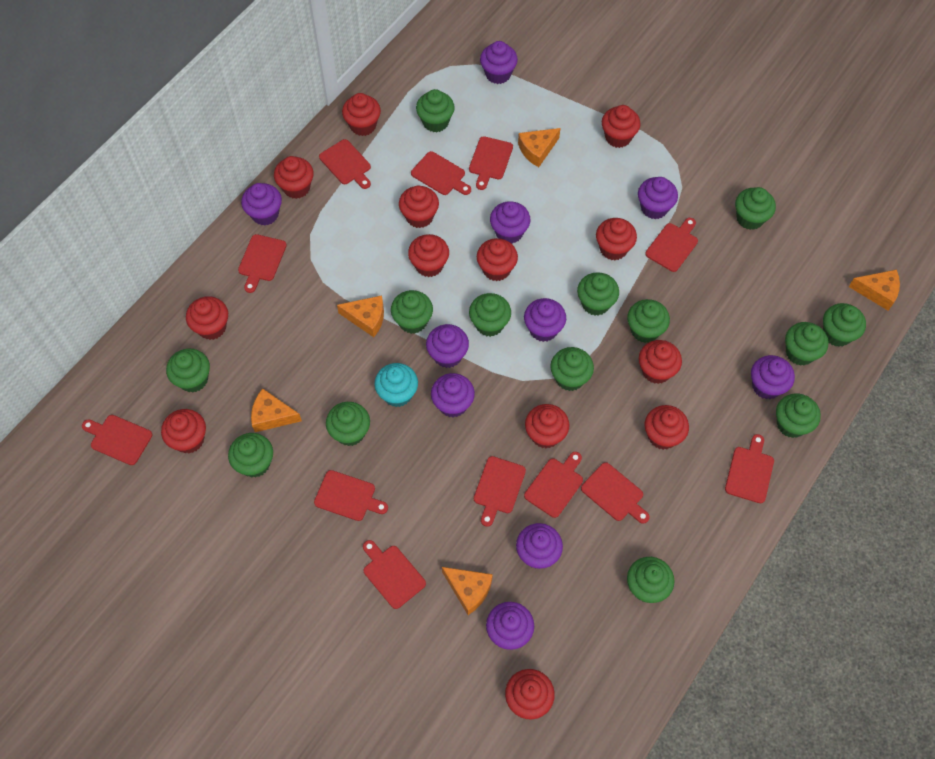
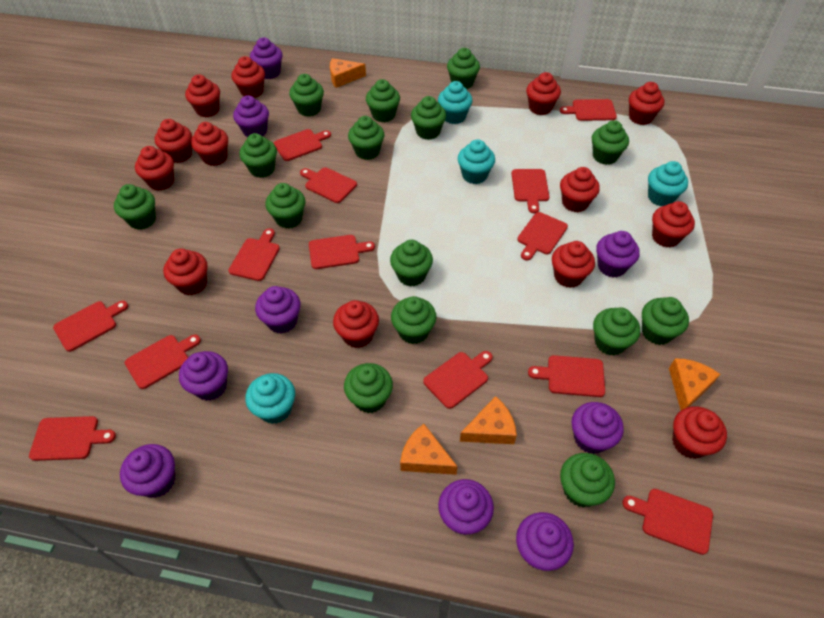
green cupcake: [166,349,210,393] [228,433,273,478] [326,402,370,446] [391,290,433,334] [416,89,455,132] [469,293,511,337] [550,347,594,391] [577,272,619,316] [627,299,670,343] [627,557,675,603] [735,187,776,230] [776,394,821,438] [785,322,828,366] [823,303,866,347] = 14 -> [114,184,156,230] [239,133,277,178] [265,183,305,229] [289,74,324,117] [344,363,393,413] [348,116,384,160] [366,79,400,122] [390,240,433,287] [391,296,437,344] [411,96,446,140] [447,48,480,89] [560,453,615,508] [592,120,629,165] [593,307,640,355] [642,297,689,345] = 15
orange cheese: [251,388,302,432] [337,295,384,337] [442,567,493,615] [518,128,560,167] [849,270,900,311] = 5 -> [330,58,366,88] [400,424,458,475] [460,396,517,444] [669,358,720,410] = 4
purple cupcake: [241,183,282,226] [426,324,469,368] [431,373,475,417] [480,41,518,84] [486,602,534,650] [490,201,531,244] [516,523,563,569] [524,298,566,342] [638,177,678,219] [751,355,795,399] = 10 -> [120,444,175,498] [179,351,228,401] [233,95,269,137] [250,37,283,79] [255,286,301,334] [438,479,494,535] [516,512,574,571] [572,402,624,454] [596,231,640,278] = 9
red cutting board: [82,415,153,465] [238,234,287,293] [314,470,388,521] [319,139,371,189] [363,540,426,609] [411,151,471,195] [469,136,513,190] [474,456,526,527] [524,452,583,518] [581,462,650,524] [645,218,698,272] [725,434,774,503] = 12 -> [29,416,116,461] [53,301,128,352] [125,335,201,389] [229,228,280,281] [274,129,331,161] [300,167,357,203] [309,235,375,269] [423,351,493,409] [511,169,549,213] [517,212,568,260] [528,355,605,397] [560,99,617,121] [622,489,713,555] = 13
turquoise cupcake: [374,363,418,407] = 1 -> [245,373,295,424] [438,81,473,124] [458,139,495,184] [648,161,688,206] = 4

